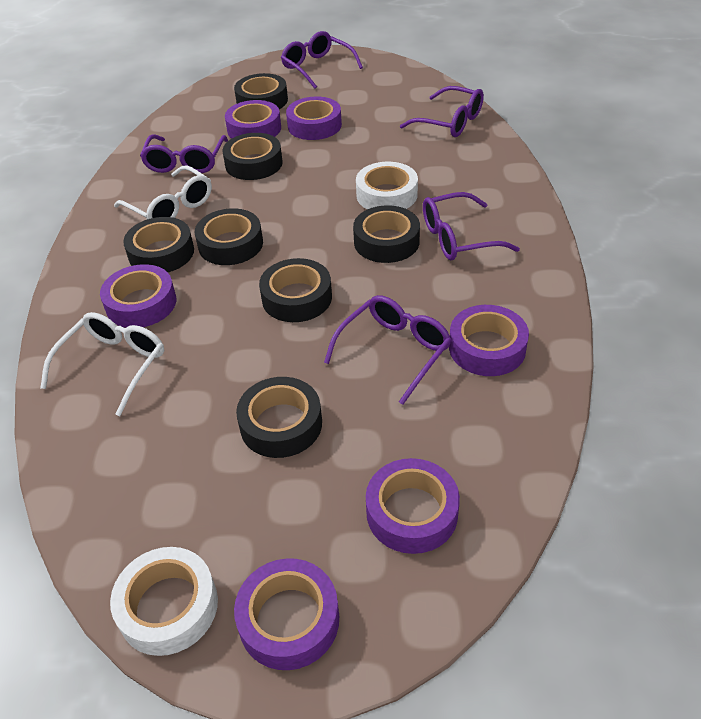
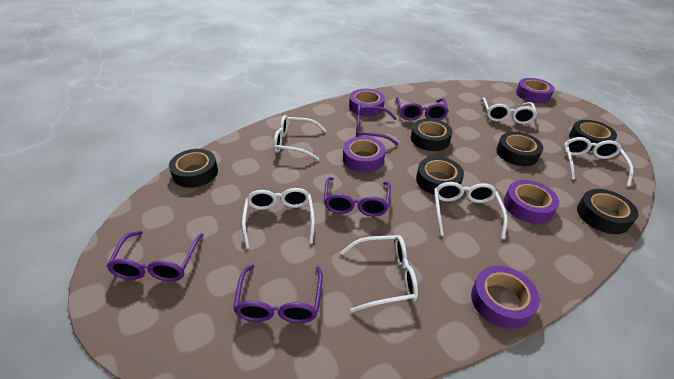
black tape: [123,217,194,272] [195,208,263,265] [223,133,283,180] [234,73,288,109] [236,377,322,458] [259,258,332,322] [353,206,420,263] = 7 -> [169,149,218,188] [411,119,452,151] [416,156,464,195] [496,132,543,166] [569,120,617,151] [577,189,639,234] = 6
purple tape: [100,264,176,328] [225,100,281,139] [234,558,339,670] [286,96,342,140] [366,458,460,554] [449,305,529,376] = 6 -> [343,136,386,172] [349,89,385,116] [471,266,540,329] [504,180,559,224] [516,78,555,103] = 5
white glasses: [40,312,164,416] [114,165,212,219] = 2 -> [242,188,315,248] [274,115,326,160] [340,235,418,312] [434,182,507,239] [481,97,537,124] [563,137,633,187] = 6
white tape: [110,547,218,656] [356,162,418,209] = 2 -> none = 0

